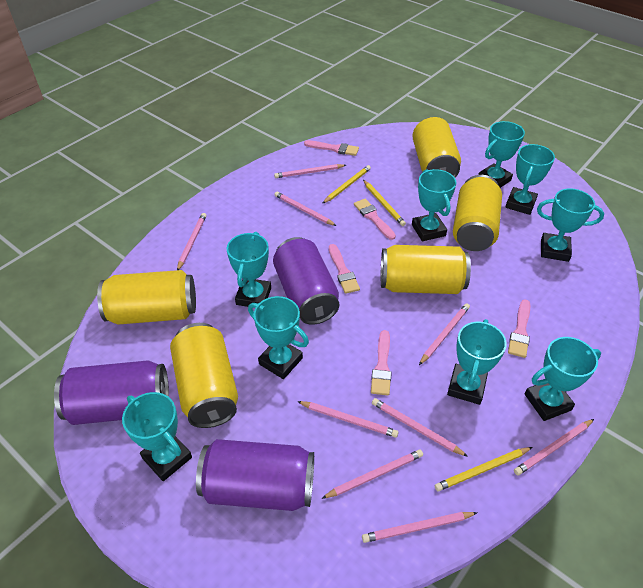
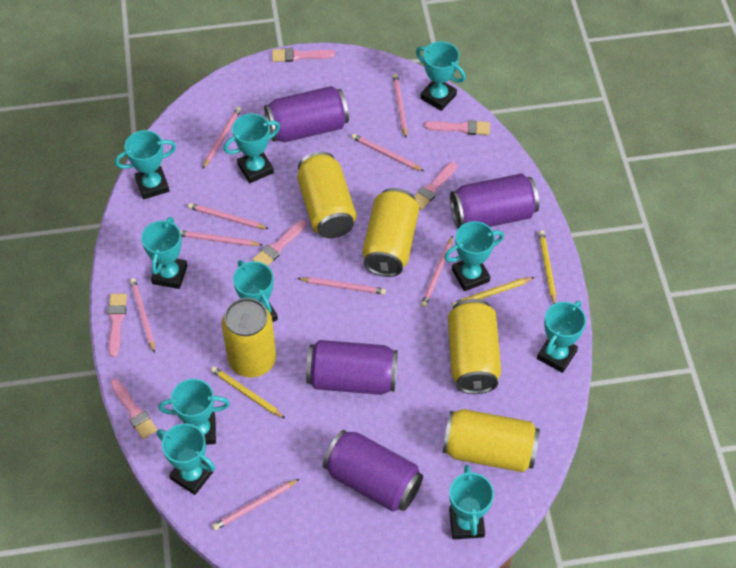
pink brush: [304,140,359,156] [329,244,360,294] [354,199,396,240] [371,330,392,395] [508,299,530,358] = 5 -> [108,293,127,357] [111,379,157,439] [252,220,306,266] [272,48,335,62] [414,162,457,210] [424,120,490,135] = 6
purple can: [54,360,169,425] [196,439,314,511] [273,237,339,325] = 3 -> [264,86,349,142] [306,340,398,395] [323,430,423,512] [450,174,539,229] = 4
turquoise trophy: [122,392,192,481] [227,232,271,307] [248,296,309,379] [412,169,457,241] [447,319,507,405] [478,121,525,188] [505,144,555,215] [525,337,601,421] [537,188,604,262] = 9 -> [115,130,176,199] [141,217,187,289] [157,424,215,495] [158,379,230,445] [224,114,280,183] [233,260,278,322] [416,41,466,111] [444,221,504,291] [449,465,494,540] [537,301,586,373] = 10

